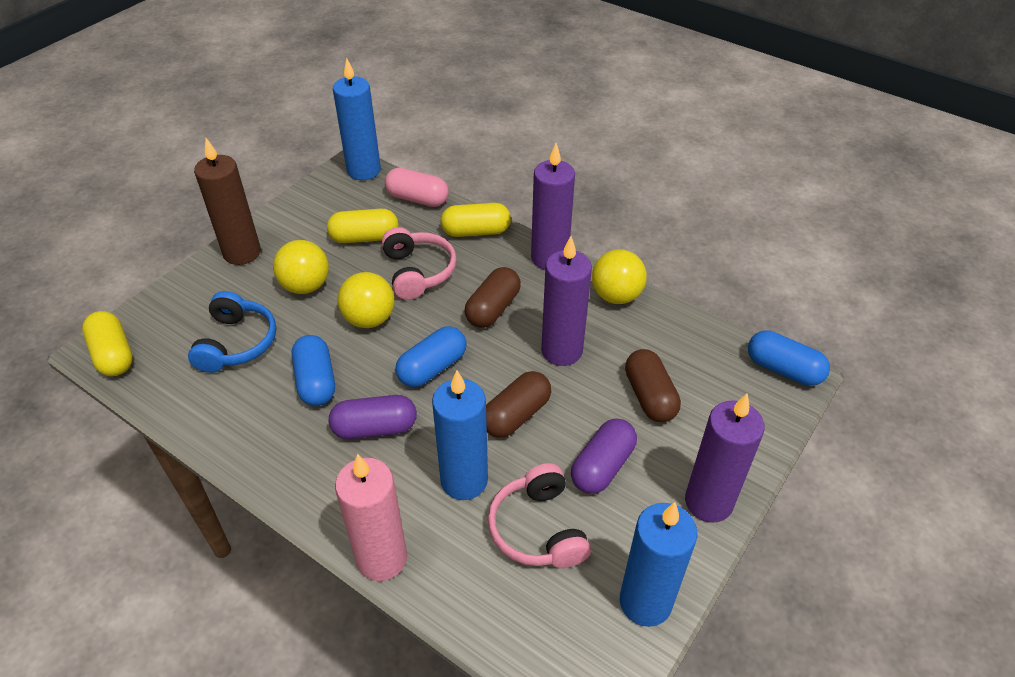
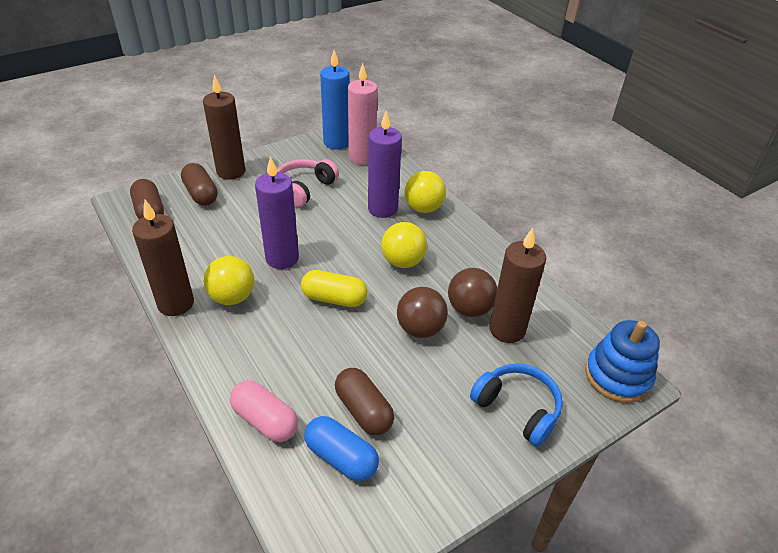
blue candle: [333,58,381,180] [432,371,488,500] [620,502,697,627] = 3 -> [320,50,349,149] = 1
blue capsule: [292,335,335,406] [395,326,467,387] [748,330,830,386] = 3 -> [304,416,379,481] = 1
blue stacking toy: none = 0 -> [585,320,660,403] = 1
brown ball: none = 0 -> [397,287,448,338] [448,268,497,317] = 2
brown candle: [194,138,261,265] = 1 -> [132,200,194,316] [203,75,245,180] [489,228,546,343] = 3
pink headphones: [382,227,456,300] [488,463,591,568] = 2 -> [277,159,339,207] = 1
purple candle: [531,143,575,270] [541,236,592,366] [685,394,765,523] = 3 -> [255,156,299,269] [368,111,402,218] = 2
purple capsule: [329,395,417,439] [571,419,637,494] = 2 -> none = 0
yellow capsule: [82,311,133,376] [327,209,399,243] [441,203,511,237] = 3 -> [301,270,368,307] = 1

